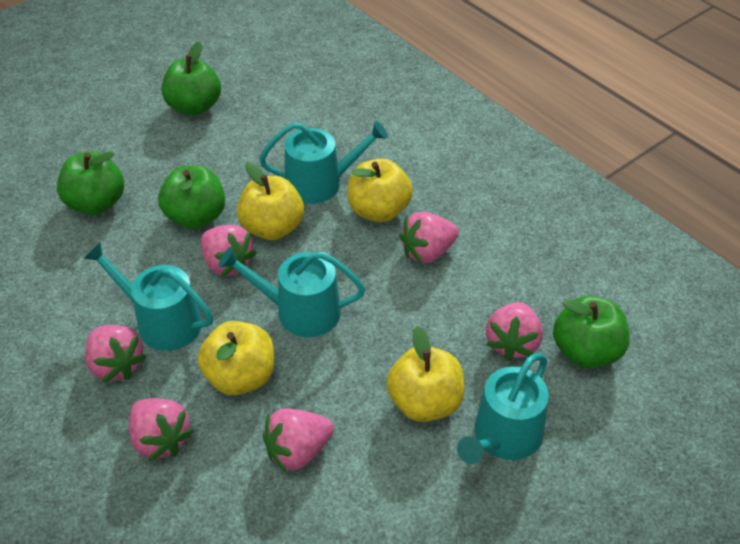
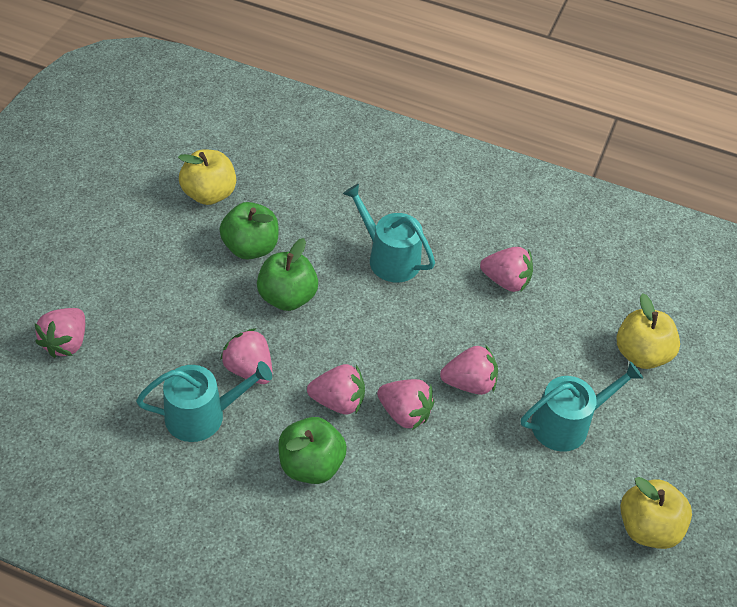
green apple: [57,151,124,215] [158,165,225,229] [162,41,221,116] [553,296,629,369] = 4 -> [219,202,279,259] [257,238,318,311] [278,417,347,484] = 3
turquoise watering can: [83,242,213,351] [218,247,365,337] [259,121,388,204] [457,353,549,464] = 4 -> [136,361,272,442] [343,184,435,282] [521,361,643,452] = 3
yellow apple: [198,321,274,395] [237,162,304,240] [347,159,413,222] [386,326,464,422] = 4 -> [178,149,236,205] [617,293,680,369] [620,477,692,549] = 3

